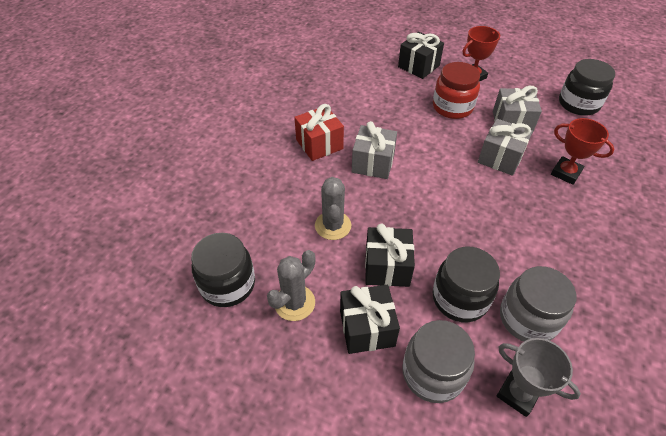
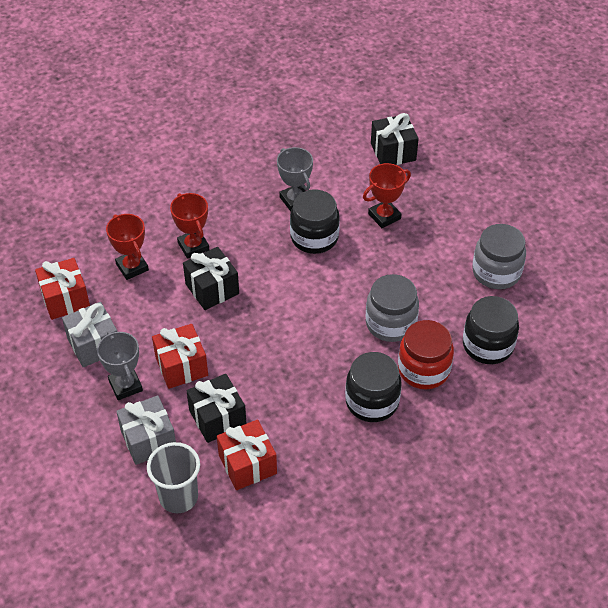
grey cactus: [267,250,315,321] [315,177,351,240] = 2 -> none = 0
grey cup: none = 0 -> [147,442,200,513] = 1
grey gift: [352,121,397,179] [478,119,533,176] [493,86,542,134] = 3 -> [62,302,117,367] [116,395,176,465] = 2
grey trophy: [497,338,581,417] = 1 -> [97,331,143,400] [277,147,313,211] = 2
red gift: [294,104,344,161] = 1 -> [35,258,90,320] [152,324,208,389] [217,419,277,490] = 3
red trophy: [462,26,500,81] [551,118,614,185] = 2 -> [106,214,149,280] [170,193,209,259] [363,163,411,228] = 3

